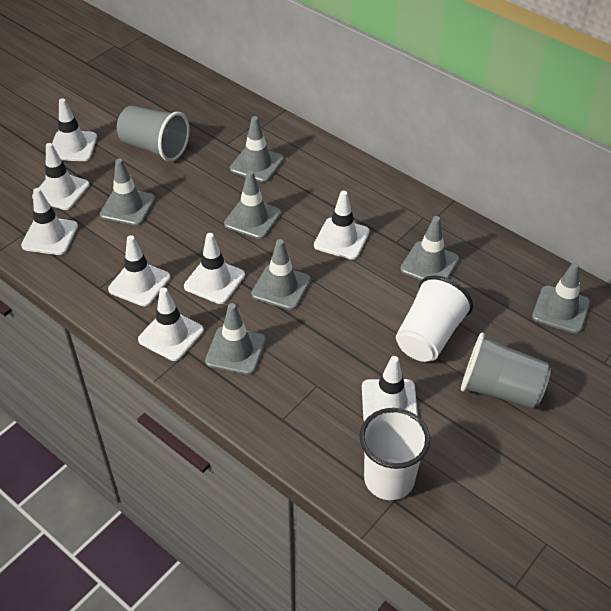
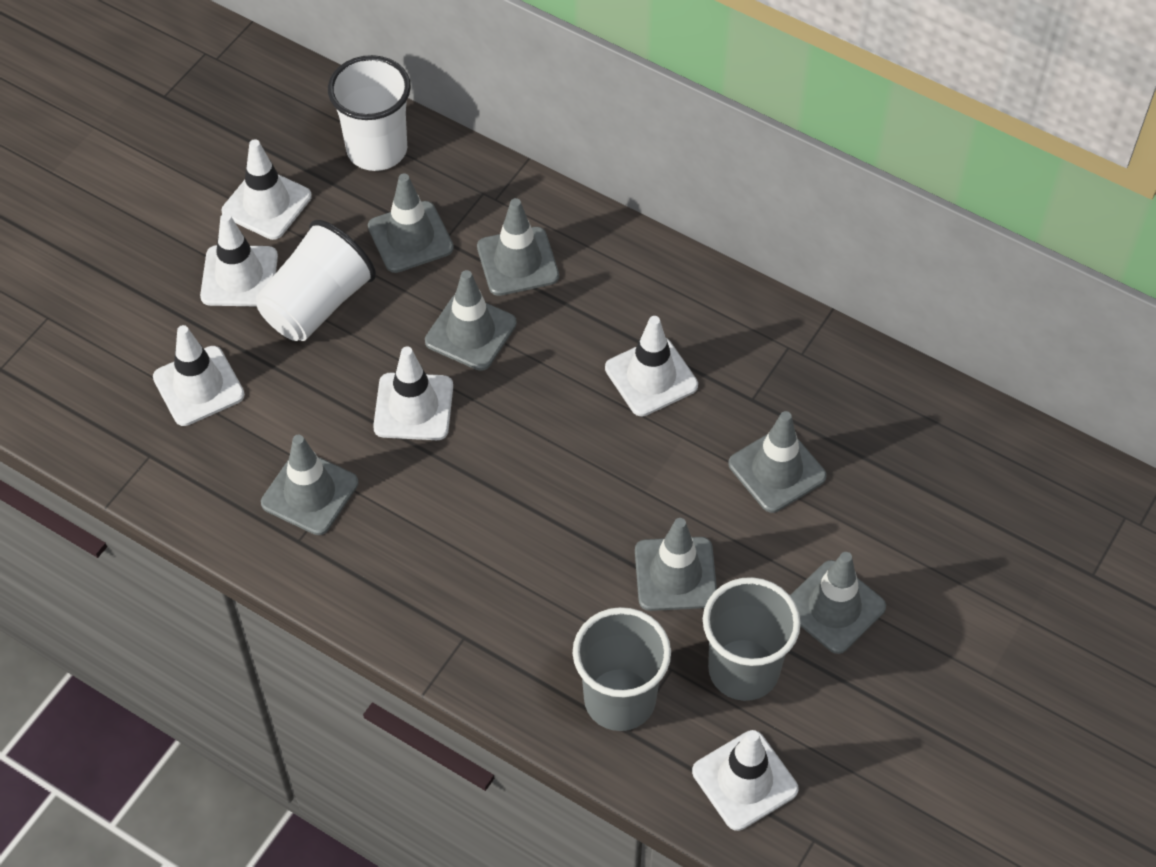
white traffic cone: [21,188,78,255] [32,143,90,210] [52,98,97,161] [108,235,170,307] [138,288,204,361] [184,233,245,304] [314,191,370,260] [362,356,418,421] = 8 -> [153,325,245,426] [200,213,278,306] [222,139,312,240] [373,346,453,440] [605,316,698,417] [692,730,798,831] = 6

